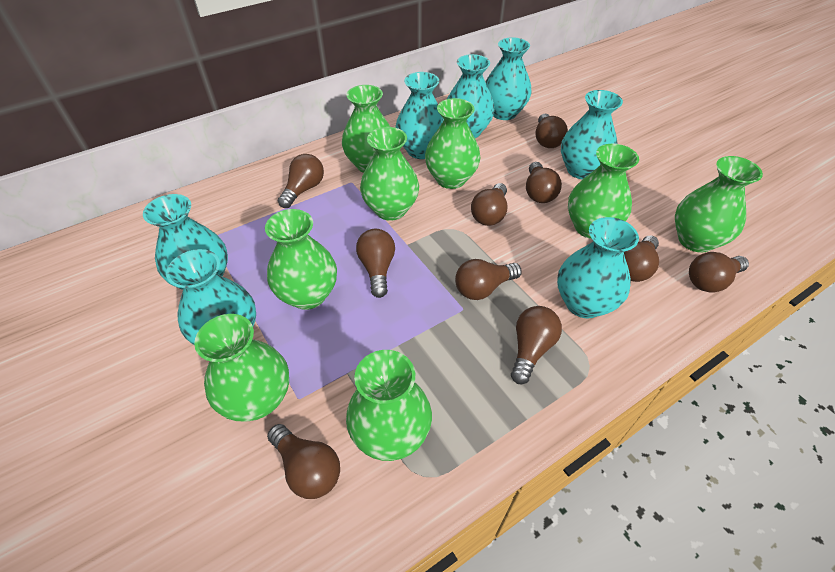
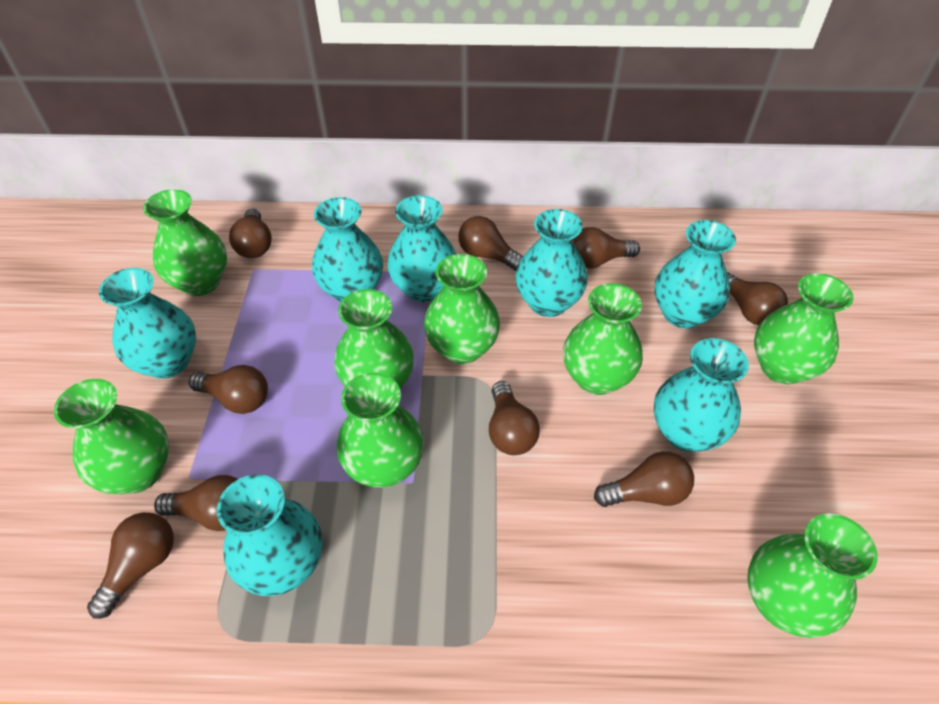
brown light bulb: [267,424,340,499] [278,154,324,208] [356,229,395,298] [455,259,522,300] [471,183,507,226] [511,306,562,384] [526,162,562,203] [536,113,568,148] [624,235,659,282] [689,252,749,293] = 10 -> [87,512,174,619] [154,475,238,531] [189,365,268,414] [229,208,272,258] [458,216,523,271] [489,381,540,455] [572,227,640,269] [594,451,694,507] [727,272,788,325] = 9

